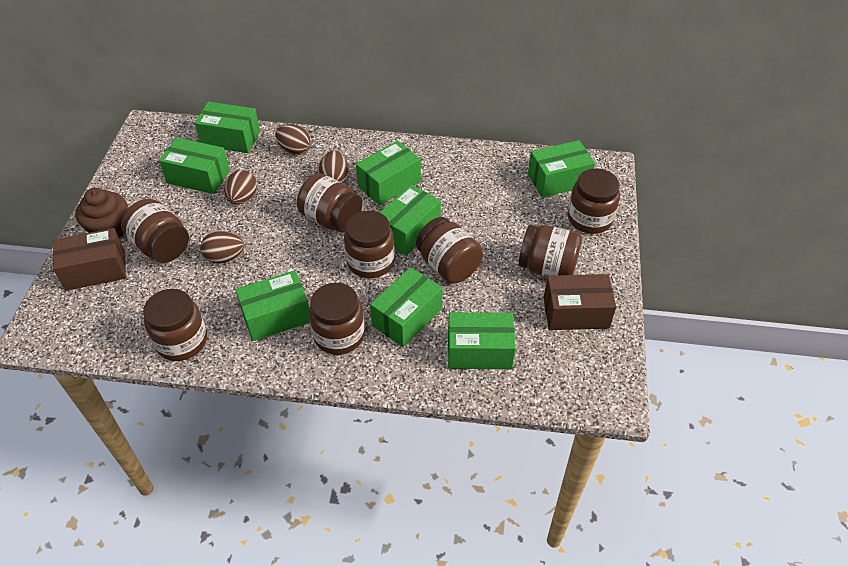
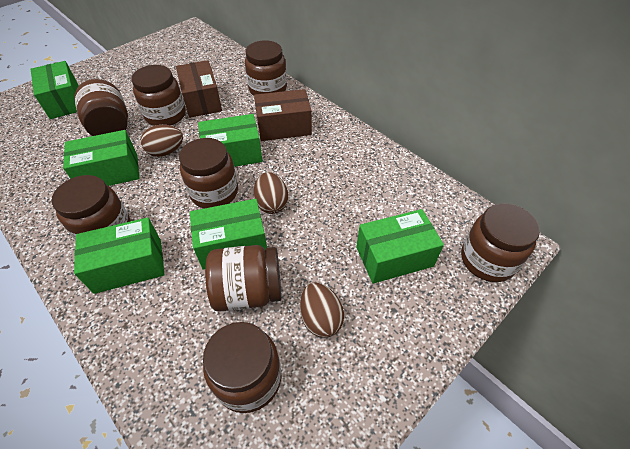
brown cupcake: [75,188,128,239] = 1 -> none = 0
brown egg: [200,231,244,264] [224,170,257,204] [275,124,311,155] [319,150,349,183] = 4 -> [141,125,183,157] [253,172,288,214] [300,283,344,338] = 3
green box: [159,137,230,194] [195,102,260,153] [235,270,310,341] [356,141,421,206] [370,267,443,347] [380,185,441,256] [448,312,516,369] [528,140,595,198] = 8 -> [31,61,79,119] [63,130,140,186] [74,217,164,294] [190,199,267,269] [198,114,263,167] [356,209,444,284] = 6

